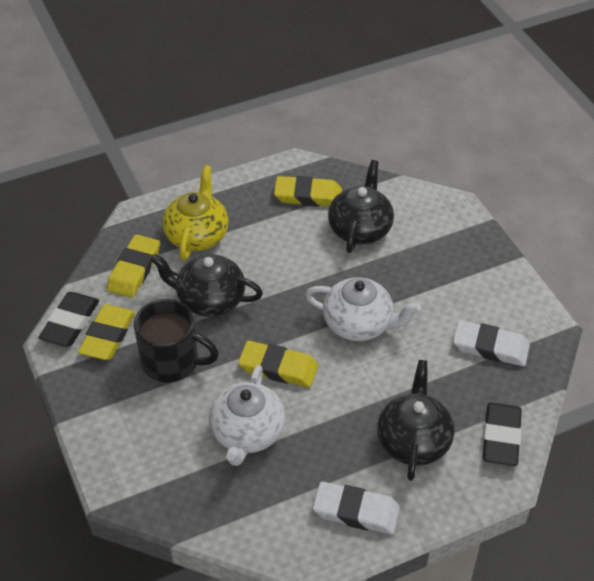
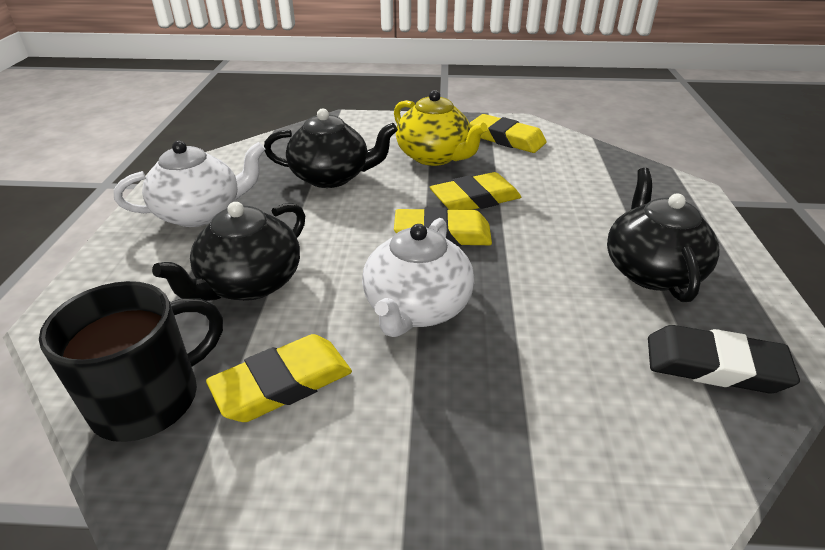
black eraser: [38,292,99,347] [483,402,522,466] = 2 -> [648,325,800,393] = 1
white eraser: [313,482,400,535] [453,320,530,366] = 2 -> none = 0

